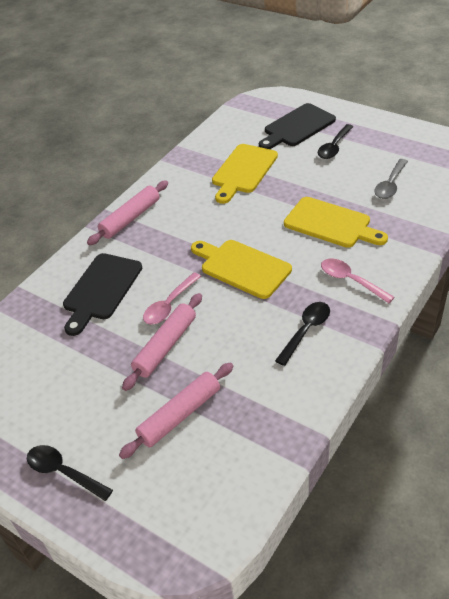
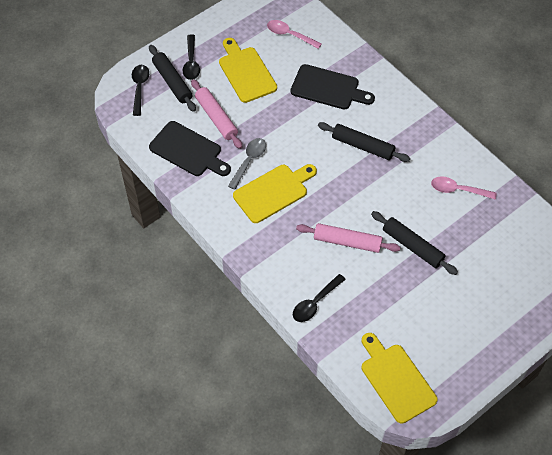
black rolling pin: none = 0 -> [149,45,196,112] [318,122,410,162] [371,211,458,275] = 3
pink rolling pin: [87,180,168,245] [119,363,233,459] [122,293,202,391] = 3 -> [191,79,242,149] [296,223,400,253] = 2

